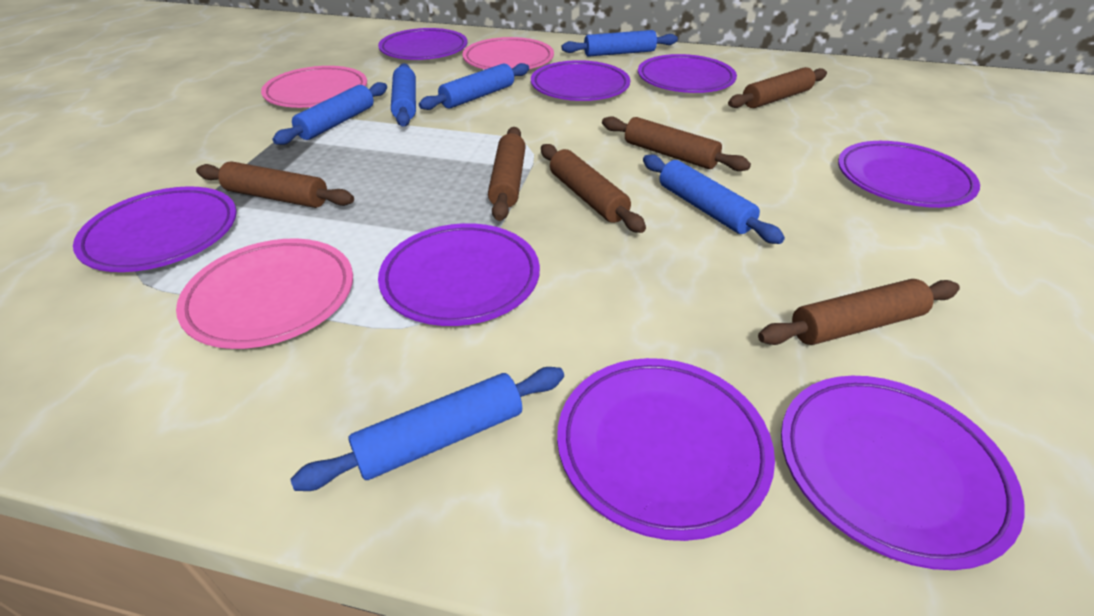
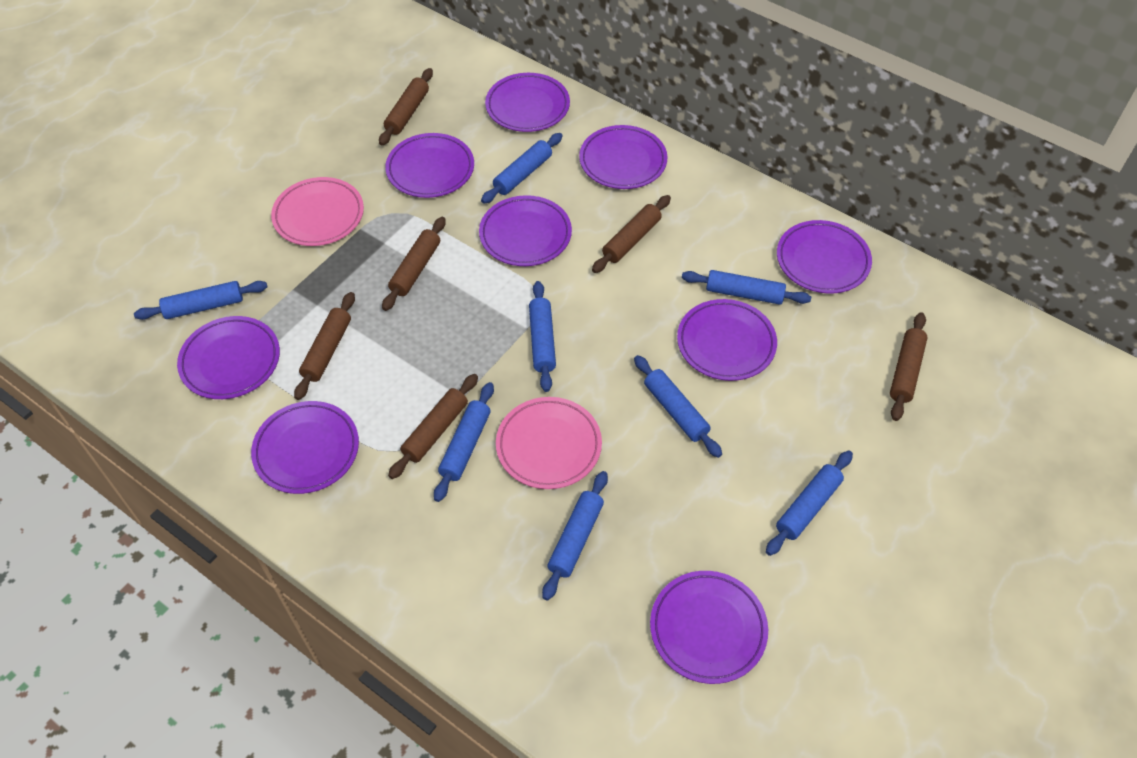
blue rolling pin: [272,82,387,145] [290,367,564,491] [391,63,416,127] [419,63,529,110] [562,30,678,57] [643,155,785,244] = 6 -> [134,281,267,320] [434,382,494,502] [481,133,563,204] [529,281,556,392] [542,471,608,600] [634,355,722,458] [682,270,811,305] [766,450,853,556] = 8
pink plate: [176,239,353,349] [261,66,367,108] [462,37,554,69] = 3 -> [271,177,364,246] [496,397,602,489] = 2
purple plate: [73,186,237,272] [378,28,468,60] [378,223,540,326] [531,60,630,101] [557,358,775,541] [638,54,737,93] [781,376,1025,570] [838,141,980,208] = 8 -> [177,316,280,399] [251,401,359,494] [385,133,474,198] [479,195,572,266] [485,73,570,132] [579,125,668,189] [650,571,768,684] [677,299,777,381] [777,220,872,294] = 9

